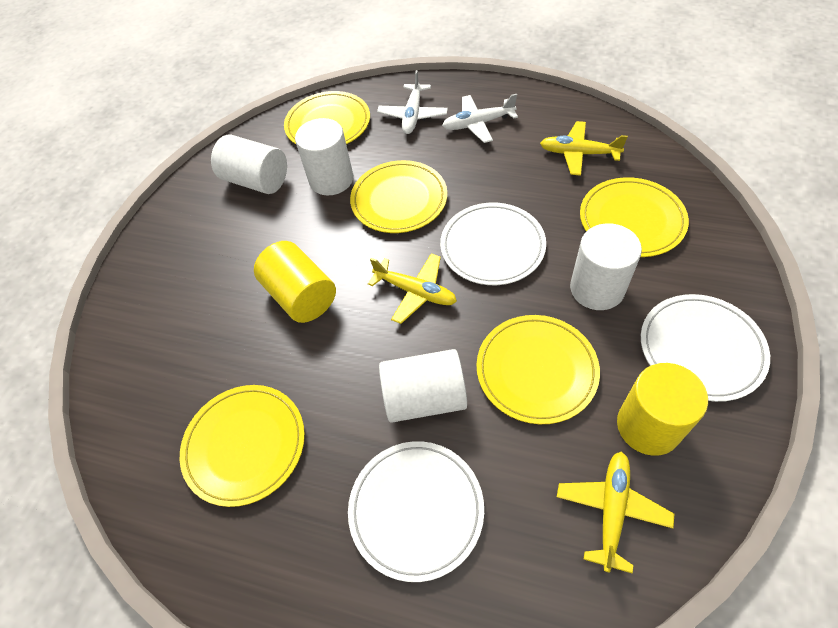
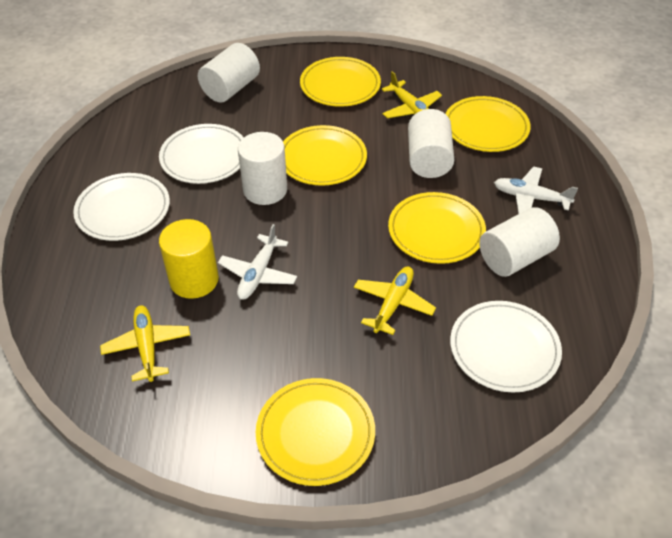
yellow cylinder: [254,241,336,323] [617,363,708,456] = 2 -> [159,219,219,299] = 1

